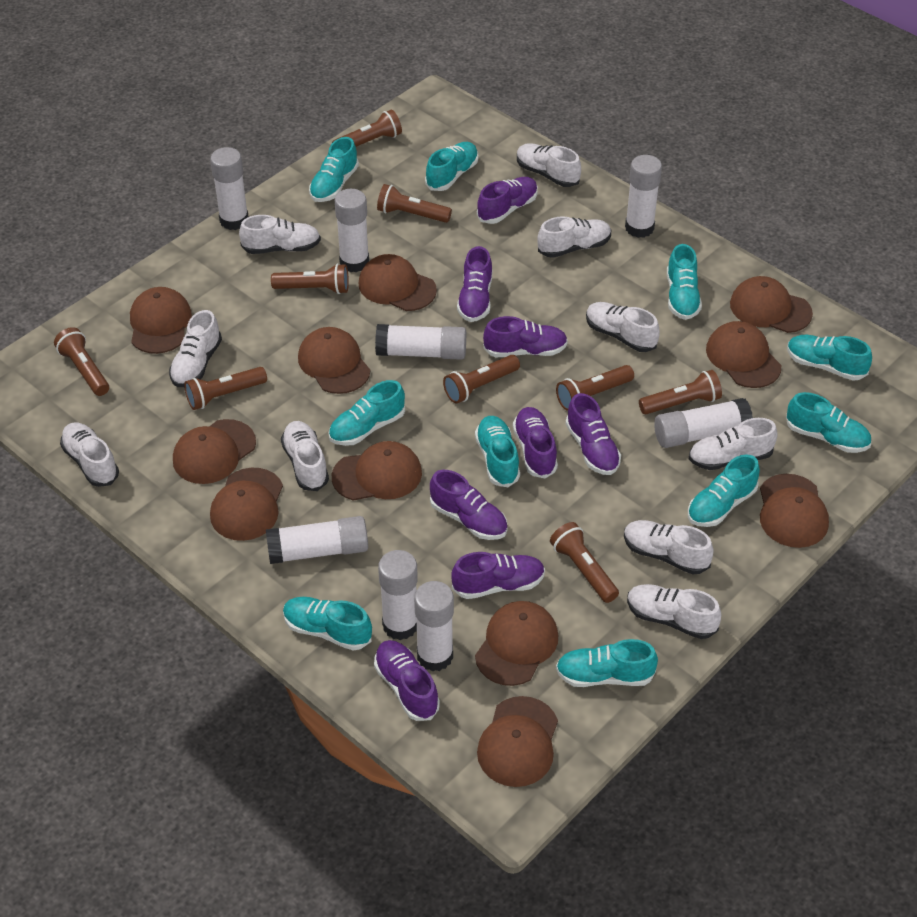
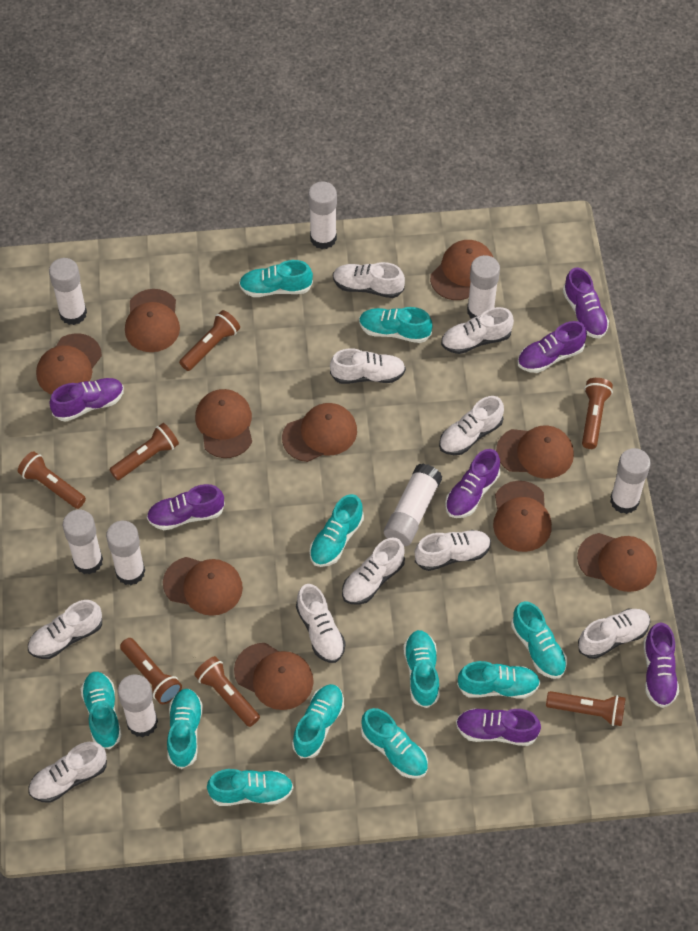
brown cap: [130,287,192,354] [173,419,256,484] [210,468,283,541] [298,327,370,394] [332,441,422,501] [359,254,437,311] [475,601,558,686] [477,696,558,787] [706,321,781,388] [730,276,813,333] [760,474,829,548] = 11 -> [36,333,102,395] [125,289,180,352] [163,557,243,616] [195,389,252,458] [234,643,314,710] [282,403,357,462] [430,240,494,300] [493,481,552,552] [496,425,574,479] [577,533,657,592] = 10
brown flashlight: [54,327,109,396] [184,367,267,410] [271,263,349,294] [332,110,402,147] [377,184,452,223] [443,355,520,404] [550,522,619,603] [556,365,634,411] [639,370,722,414] = 9 -> [18,451,86,509] [109,423,179,480] [120,638,182,704] [179,310,240,371] [194,656,260,727] [546,691,626,726] [582,378,613,449] = 7
purple shoe: [374,640,440,721] [430,470,507,540] [452,552,545,599] [457,246,492,322] [477,177,538,224] [483,316,568,357] [513,407,558,478] [566,393,621,475] = 8 -> [50,378,124,421] [147,484,225,530] [445,449,500,518] [456,708,541,746] [518,321,587,373] [563,267,609,338] [643,623,679,708] = 7
turquoise shoe: [283,597,372,651] [309,137,359,202] [328,380,405,446] [425,142,478,191] [475,416,520,487] [556,639,658,687] [667,244,702,320] [688,454,760,527] [786,392,871,453] [787,335,872,381] = 10 -> [81,672,122,749] [167,689,203,769] [207,769,293,806] [239,260,313,297] [292,684,344,758] [309,494,364,567] [359,307,432,343] [361,708,428,779] [403,630,440,708] [457,661,540,699] [511,601,567,679] = 11

